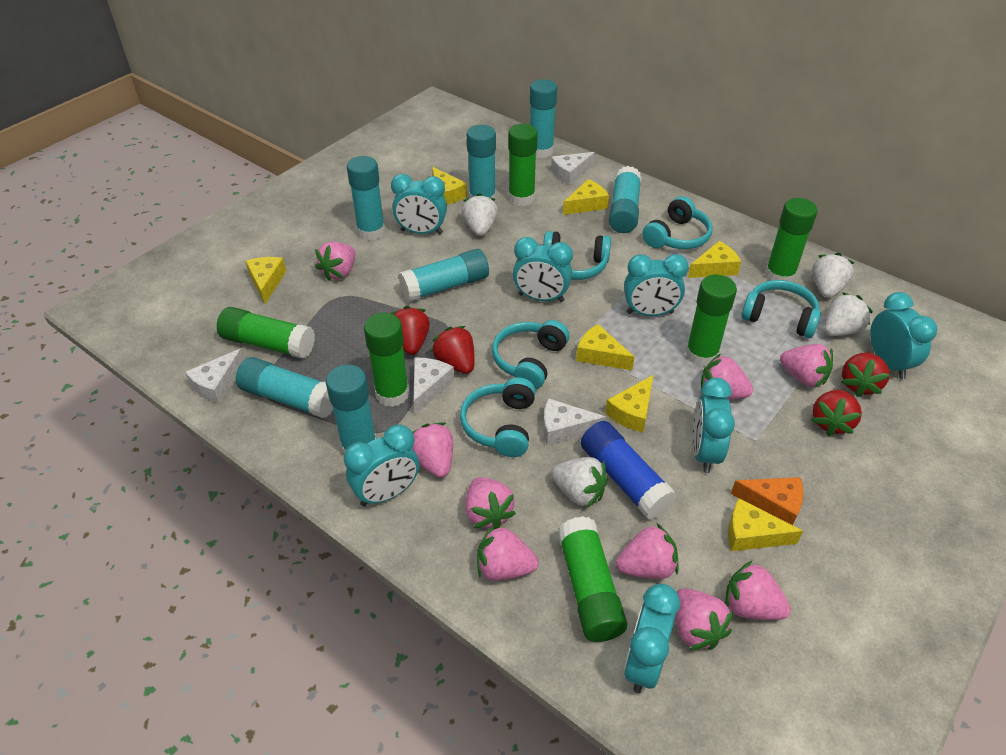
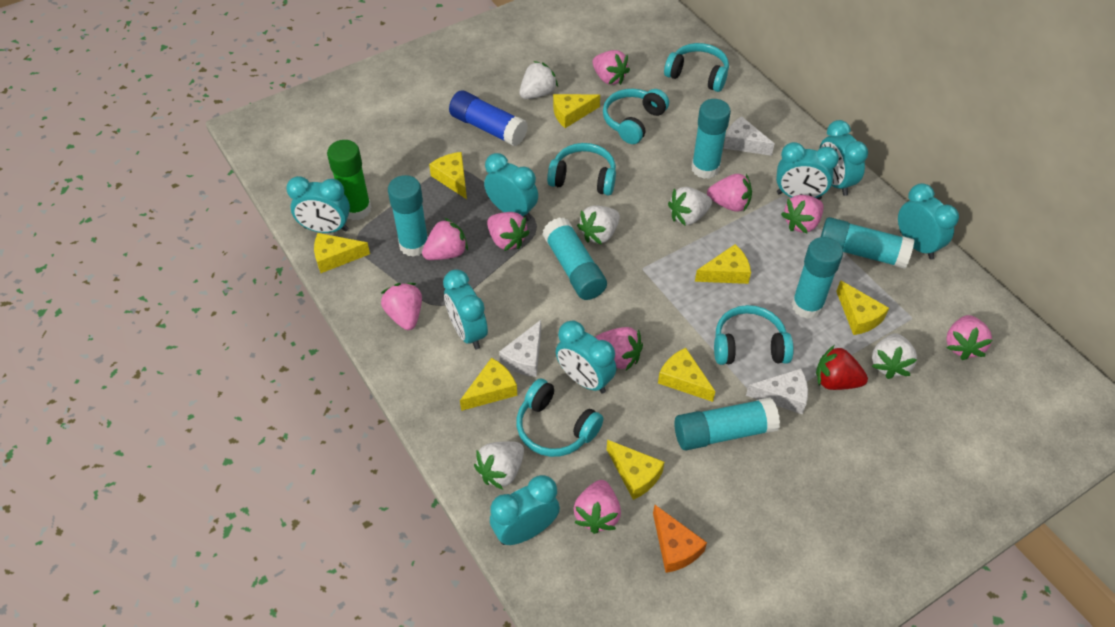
green glue stick: [217,307,315,359] [364,313,410,407] [508,124,538,206] [557,516,627,642] [686,275,737,366] [765,198,818,282] = 6 -> [327,140,371,220] = 1
red strawberry: [391,306,430,355] [431,326,475,374] [811,390,862,436] [841,352,890,397] = 4 -> [816,345,868,390] = 1
turquoise clock: [344,424,419,507] [391,174,447,234] [513,237,573,302] [624,254,689,316] [624,584,680,693] [692,378,735,473] [870,292,937,379] = 7 -> [286,176,350,233] [443,269,488,349] [484,153,538,221] [490,475,560,545] [556,321,616,394] [776,142,839,200] [819,120,868,196] [898,183,959,259] = 8
turquoise glue stick: [236,357,333,418] [326,364,376,453] [347,156,385,240] [399,249,489,302] [467,125,496,202] [530,79,557,158] [609,166,642,233] = 7 -> [388,175,428,257] [542,217,607,300] [674,397,780,450] [691,99,731,179] [791,237,843,319] [821,217,914,269] = 6
white cheese: [185,349,245,403] [414,358,455,414] [543,398,606,445] [551,152,595,185] = 4 -> [499,320,541,377] [723,116,774,156] [746,368,808,414] = 3
white strawberry: [462,193,498,236] [551,457,608,508] [812,253,854,298] [824,292,873,336] = 4 -> [474,441,524,490] [519,61,558,99] [577,205,620,245] [668,187,712,226] [872,333,917,379] = 5
yellow cheese: [245,257,286,304] [432,167,467,205] [563,179,609,215] [576,324,634,370] [605,375,653,432] [688,241,741,278] [728,498,803,551] = 7 -> [314,233,370,273] [429,152,467,199] [460,358,517,411] [553,94,600,128] [607,440,664,500] [658,348,715,402] [695,244,751,284] [836,280,889,335] = 8

